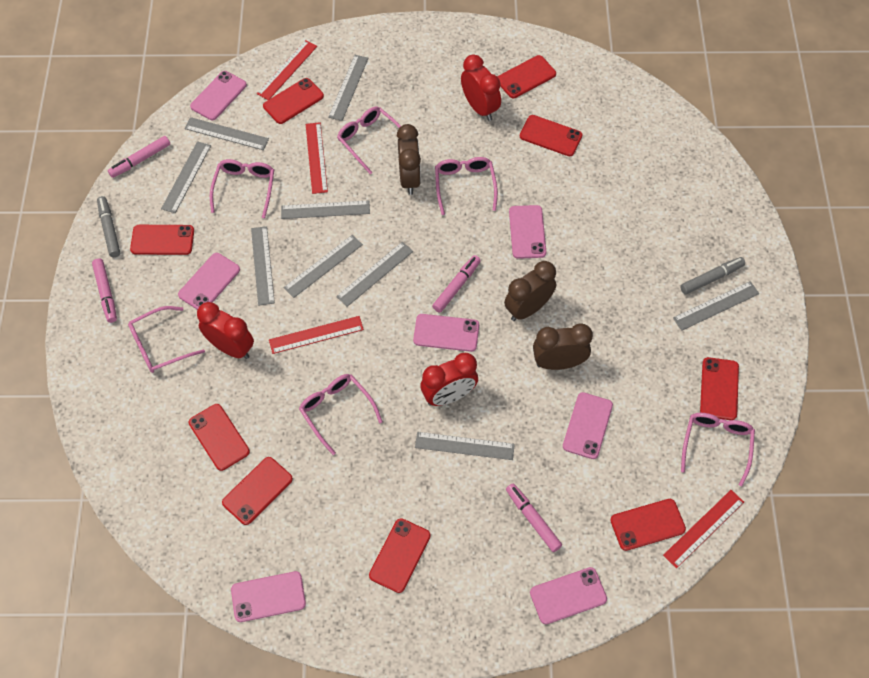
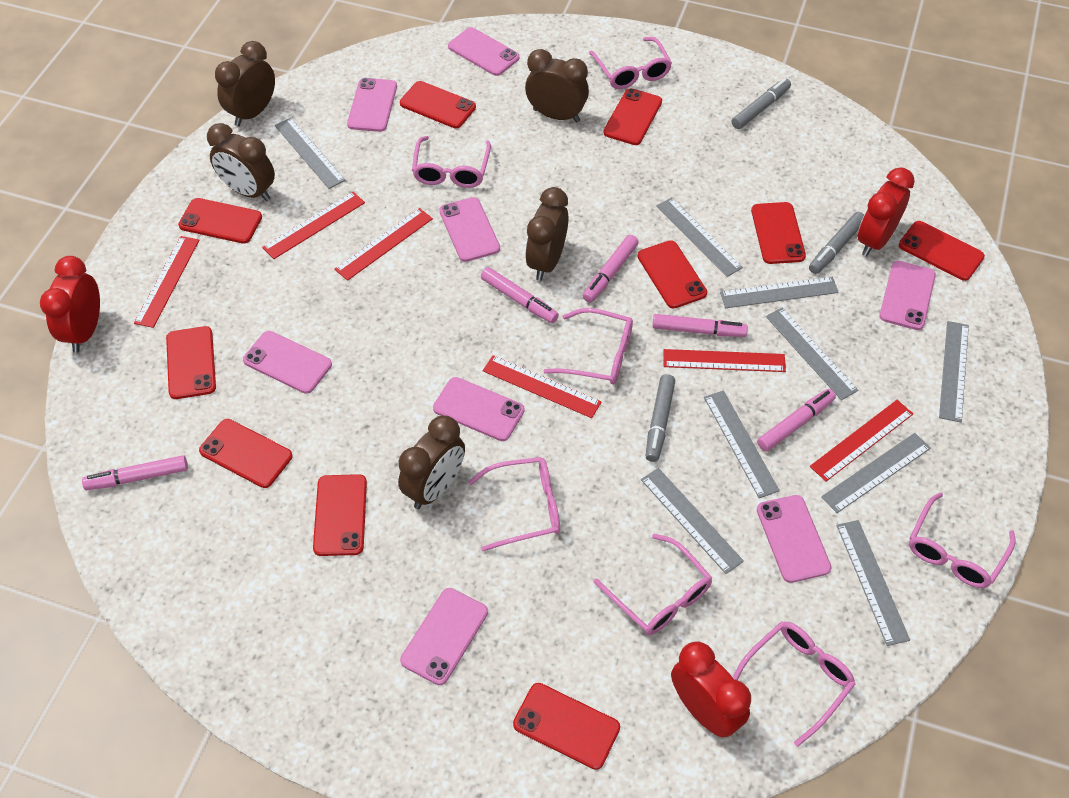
brown clock: [397,124,421,195] [504,261,556,321] [533,324,593,370] = 3 -> [207,123,275,201] [215,41,275,127] [398,416,465,509] [525,49,589,123] [525,187,568,281] = 5
grey marker: [97,196,120,257] [680,257,745,295] = 2 -> [646,374,675,462] [732,78,791,129] [809,212,864,274] = 3
pink glasses: [128,306,205,373] [210,159,274,218] [299,374,383,455] [337,107,401,174] [435,157,498,215] [681,413,755,486] = 6 -> [412,136,491,188] [468,457,560,551] [544,308,633,385] [589,37,672,89] [594,534,712,635] [733,621,856,747] [909,492,1015,588] = 7
pink marker: [92,258,117,323] [108,136,170,178] [432,255,481,313] [506,483,562,552] = 4 -> [82,455,188,490] [481,267,559,323] [583,235,639,303] [652,314,748,337] [757,389,836,452] = 5
pink phone: [178,253,240,310] [190,71,247,120] [231,571,306,622] [413,314,479,352] [509,205,546,259] [530,567,607,624] [563,392,613,459] = 7 -> [243,331,332,394] [347,78,397,132] [400,588,488,685] [433,377,525,441] [439,197,500,262] [448,27,520,76] [757,495,832,583] [879,261,936,330] = 8
red phone: [130,225,194,255] [189,404,250,471] [222,457,293,525] [263,78,324,124] [369,518,431,593] [497,55,556,98] [520,115,583,156] [610,499,686,551] [700,357,739,420] = 9 -> [166,326,216,399] [178,198,262,244] [199,419,292,488] [313,474,367,556] [400,81,476,128] [513,683,620,770] [603,88,662,145] [637,240,707,308] [751,202,806,264] [899,221,985,281] = 10
red ruler: [257,40,317,100] [269,316,364,354] [306,122,328,194] [663,490,744,568] = 4 -> [134,236,199,328] [262,192,365,259] [334,208,433,281] [483,355,601,418] [663,349,786,372] [810,400,913,481] = 6

